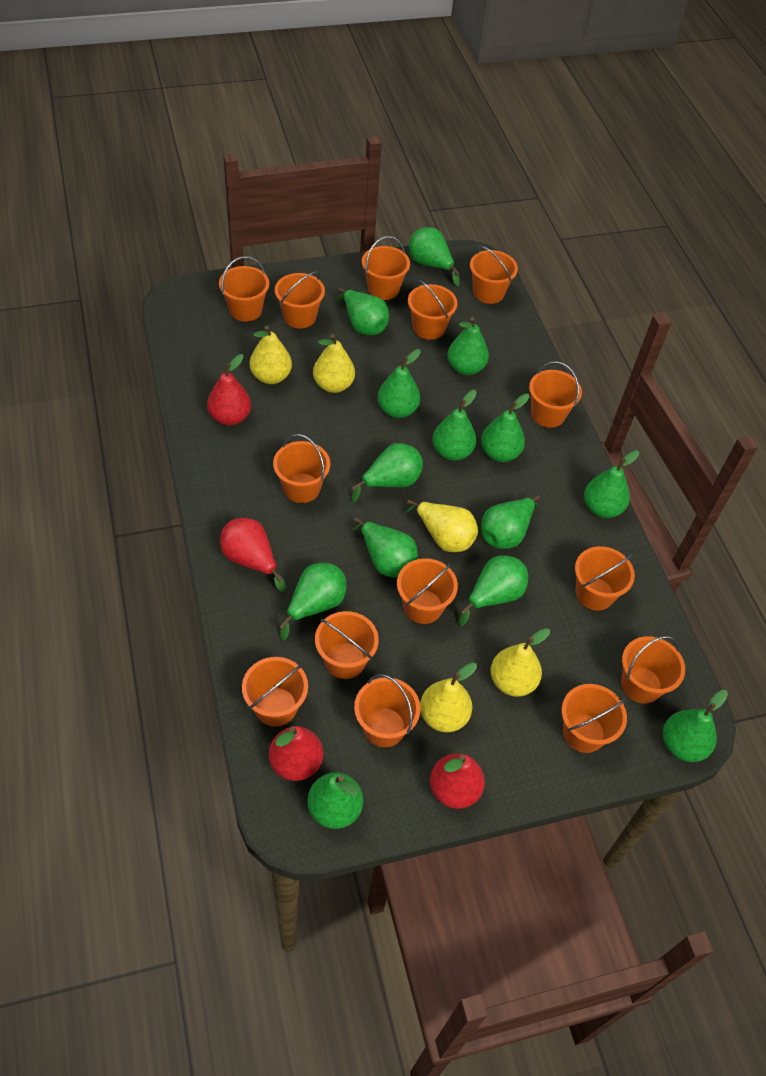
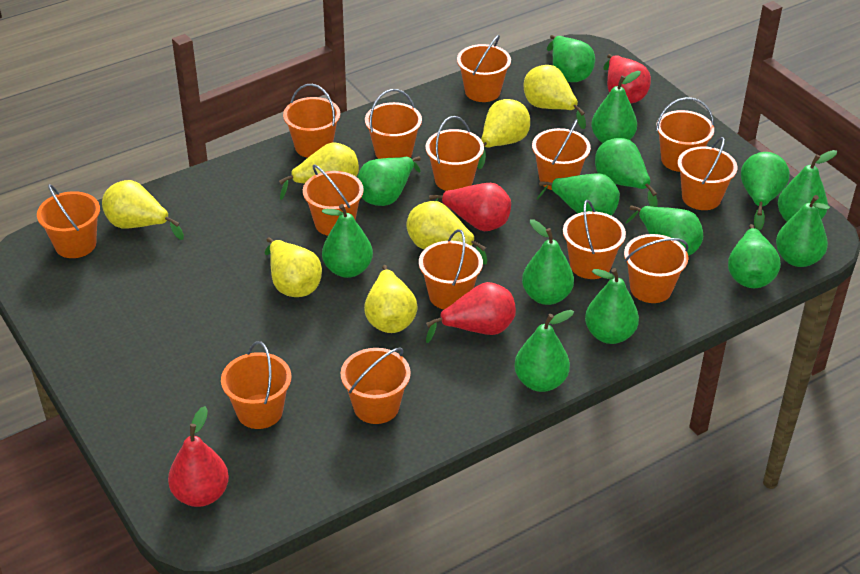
yellow pear: [250,326,292,384] [313,334,355,393] [404,500,478,552] [420,662,477,732] [491,628,550,697] = 5 -> [102,180,184,240] [265,237,322,297] [279,142,359,200] [364,265,418,333] [406,201,487,265] [477,99,530,169] [524,65,586,129] = 7

